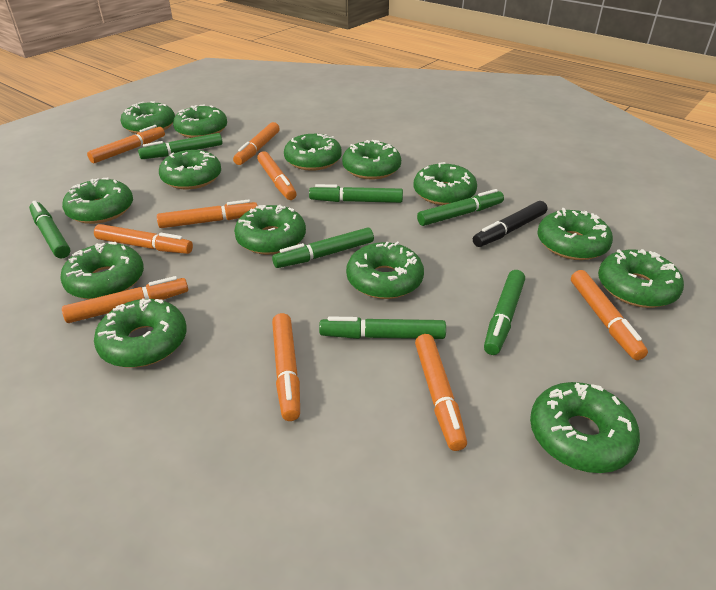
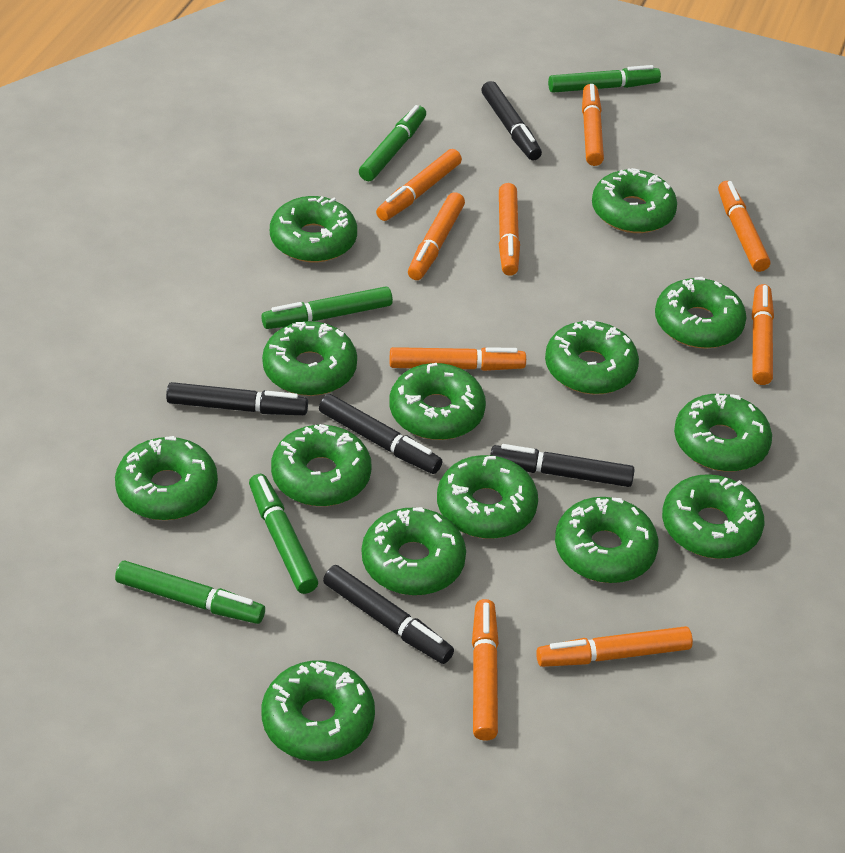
black marker: [473,201,548,247] = 1 -> [166,382,308,415] [319,394,442,474] [323,565,454,664] [481,81,542,161] [490,444,635,487] = 5
green marker: [29,201,70,258] [138,133,222,159] [272,228,374,268] [309,184,403,203] [319,316,446,339] [417,189,504,226] [484,270,525,355] = 7 -> [115,561,265,624] [249,474,318,594] [261,286,393,329] [359,105,426,181] [548,65,661,93] = 5

